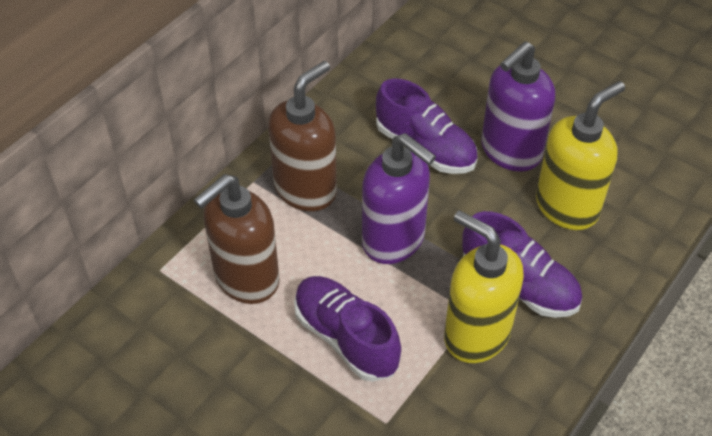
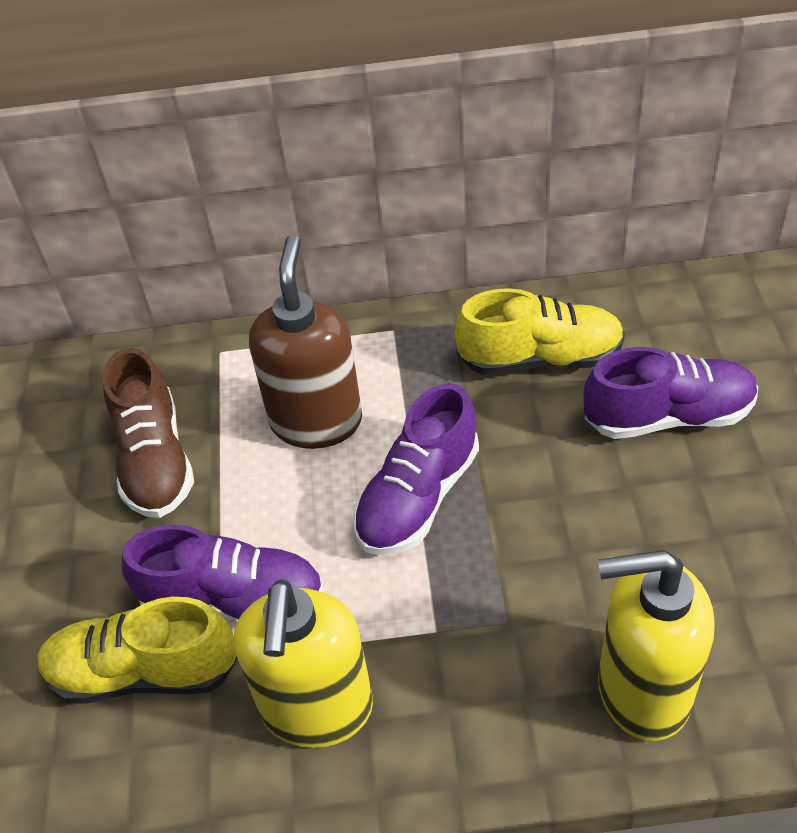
brown shoe: none = 0 -> [103,348,194,518] = 1
brown soap dispenser: [194,174,280,304] [268,61,337,211] = 2 -> [249,235,362,449] = 1
purple soap dispenser: [362,133,436,264] [481,41,555,172] = 2 -> none = 0
yellow shoe: none = 0 -> [37,597,238,704] [455,288,625,375] = 2

